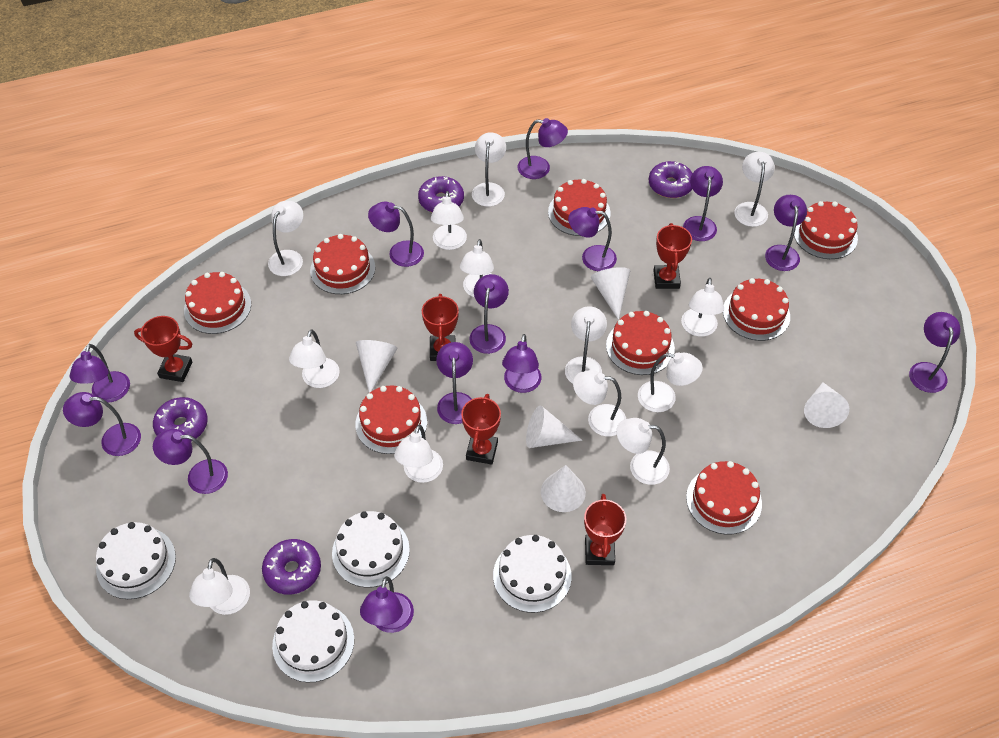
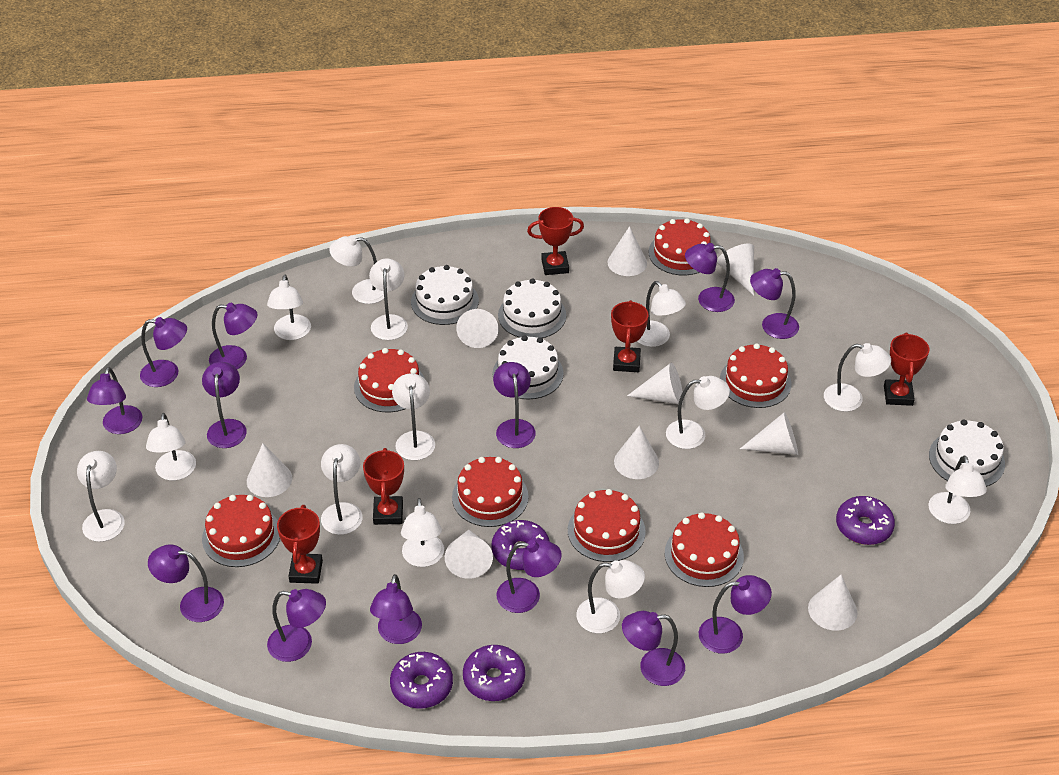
red cake: [184,272,251,334] [310,234,375,294] [355,386,427,454] [548,179,611,236] [606,311,675,375] [686,461,762,535] [723,278,790,341] [794,201,858,259] = 8 -> [202,495,280,567] [354,348,425,412] [452,457,529,527] [568,489,646,562] [649,218,711,276] [665,512,744,587] [720,343,791,408] = 7
white cone: [356,340,397,393] [526,405,583,448] [541,465,586,512] [591,267,630,320] [804,382,849,428] = 5 -> [247,444,292,497] [445,530,493,579] [456,309,498,348] [607,226,647,276] [614,426,659,479] [627,363,683,404] [717,244,754,296] [740,412,798,455] [808,575,858,631] = 9

